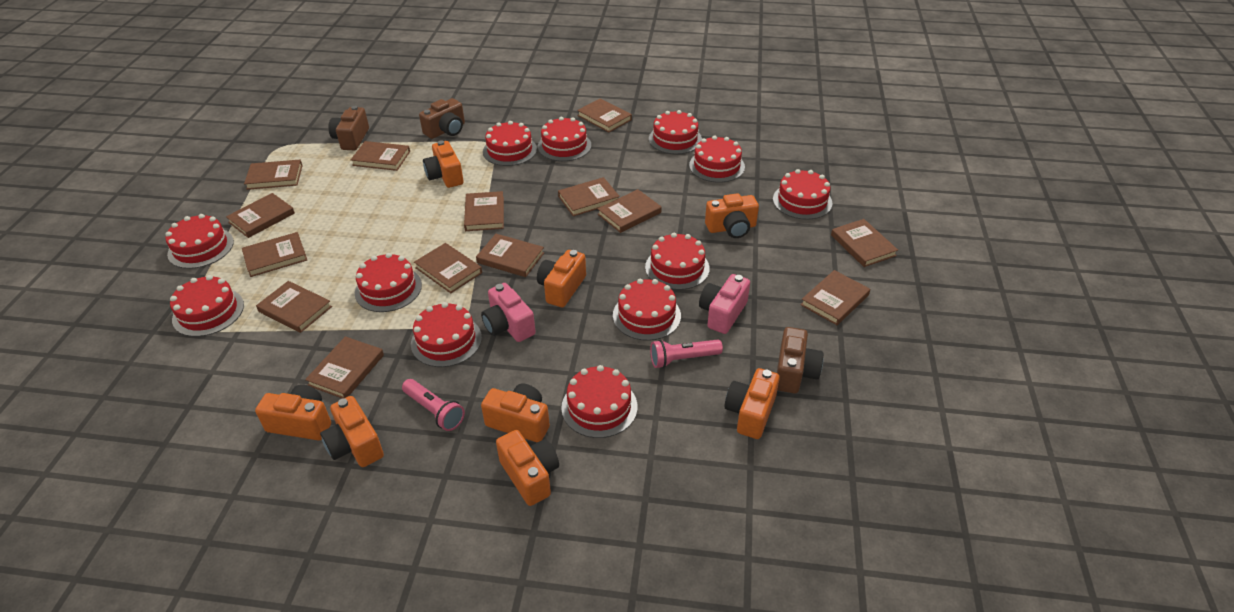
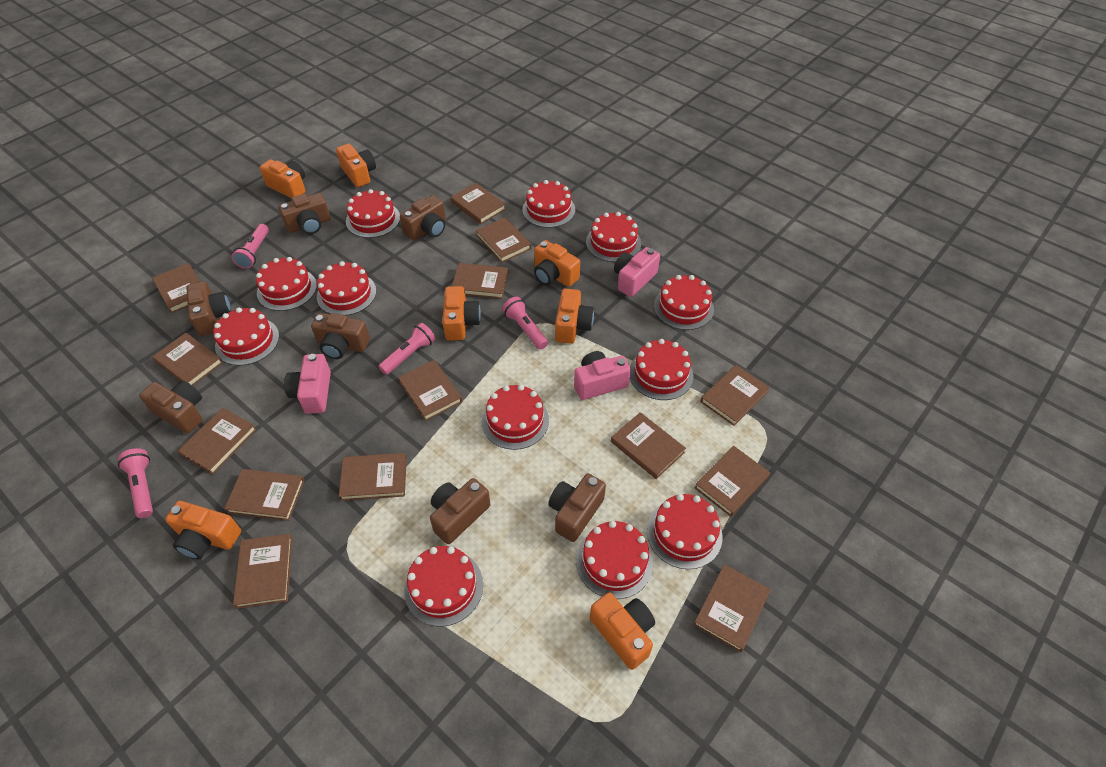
brown camera: [328,106,369,150] [419,98,465,139] [777,327,824,393] = 3 -> [139,381,203,434] [186,281,231,336] [278,193,331,234] [311,313,370,359] [400,195,446,241] [430,478,490,544] [548,474,606,542] = 7
orange camera: [255,384,331,440] [320,396,384,467] [423,140,464,188] [481,384,550,442] [496,430,559,506] [537,250,586,307] [705,193,759,238] [725,368,780,439] = 8 -> [165,501,241,559] [260,159,305,198] [336,144,376,187] [442,286,481,341] [534,240,580,287] [555,288,594,344] [590,592,655,670] = 7
pink camera: [481,283,536,342] [699,274,750,334] = 2 -> [284,354,331,414] [574,351,631,400] [614,247,660,297] = 3
pink flashlight: [402,379,465,431] [650,340,723,368] = 2 -> [118,448,153,518] [231,224,269,269] [378,323,436,375] [502,297,548,350] = 4

